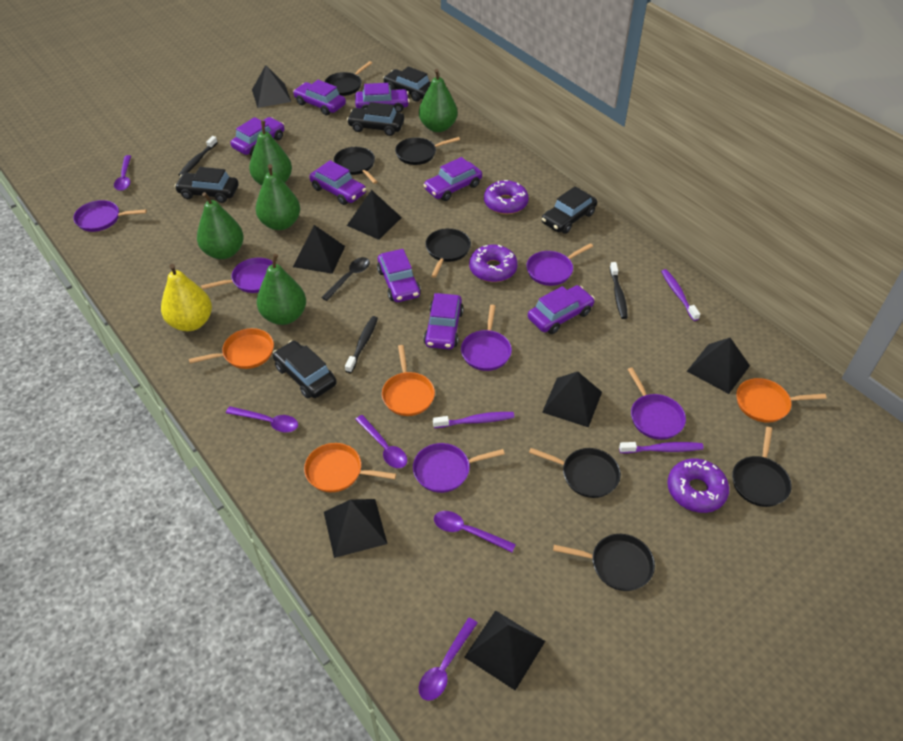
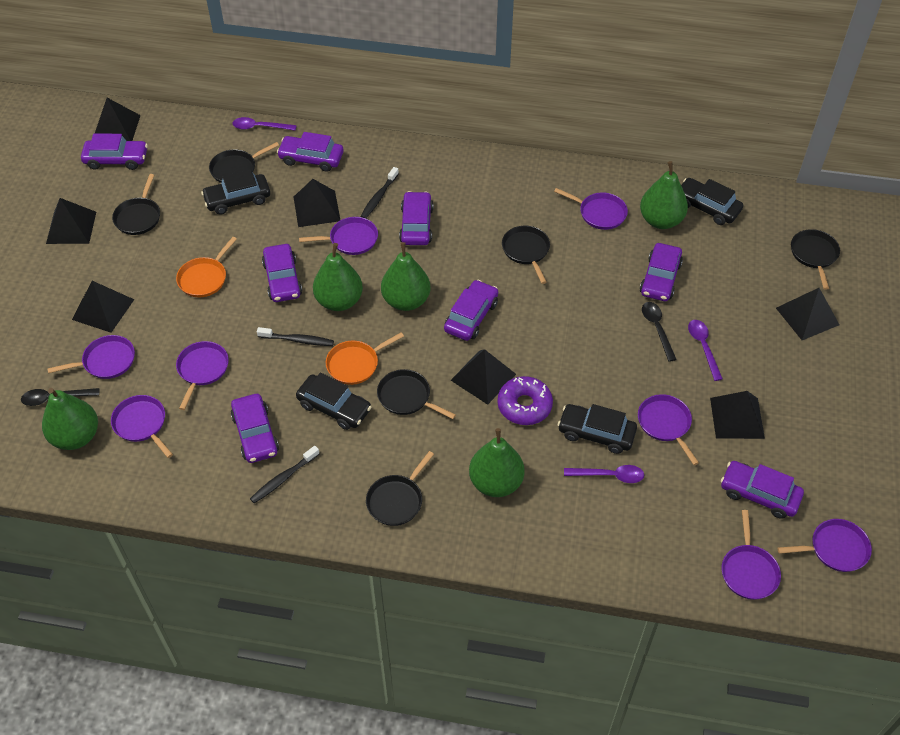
black car: [174,167,239,203] [273,341,336,398] [347,102,404,136] [383,66,431,102] [542,186,597,234] = 5 -> [201,169,270,215] [296,372,371,430] [558,404,637,454] [681,178,743,225] = 4
black pan: [325,61,372,96] [334,147,378,184] [395,137,460,165] [425,228,471,278] [529,448,621,498] [553,534,655,591] [732,427,792,507] = 7 -> [112,174,160,235] [209,142,279,183] [366,451,434,526] [377,369,456,419] [502,226,550,284] [791,229,840,290] = 6
black spoon: [321,257,370,301] = 1 -> [21,388,99,406] [642,302,677,362] = 2
orange pan: [189,328,274,369] [304,443,396,492] [382,345,435,416] [736,378,827,423] = 4 -> [176,237,237,297] [326,332,404,385] = 2
purple donut: [469,245,518,282] [484,180,529,214] [667,458,729,513] = 3 -> [497,376,553,425] = 1
purple pan: [73,200,147,232] [201,258,273,293] [413,443,505,493] [461,305,512,371] [526,243,593,286] [627,368,686,440] = 6 -> [47,335,135,379] [111,395,173,458] [176,341,229,410] [299,217,378,255] [554,188,628,230] [638,394,699,465] [722,510,781,600] [777,519,872,572] = 8
purple spoon: [114,155,131,191] [226,406,298,432] [355,415,407,468] [419,618,477,701] [434,511,516,552] = 5 -> [233,117,297,131] [564,465,644,483] [688,320,723,381] = 3
purple toothbrush: [433,412,514,428] [619,442,704,454] [661,269,700,321] = 3 -> none = 0
yellow pear: [161,264,212,331] = 1 -> none = 0

